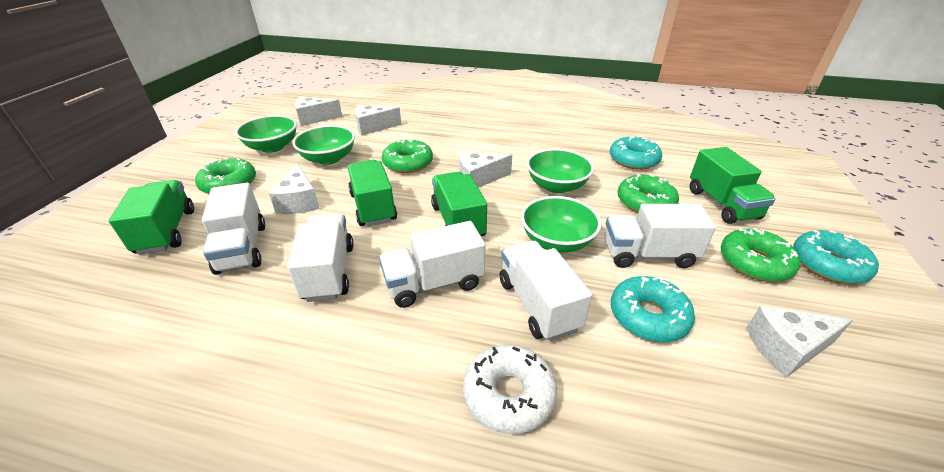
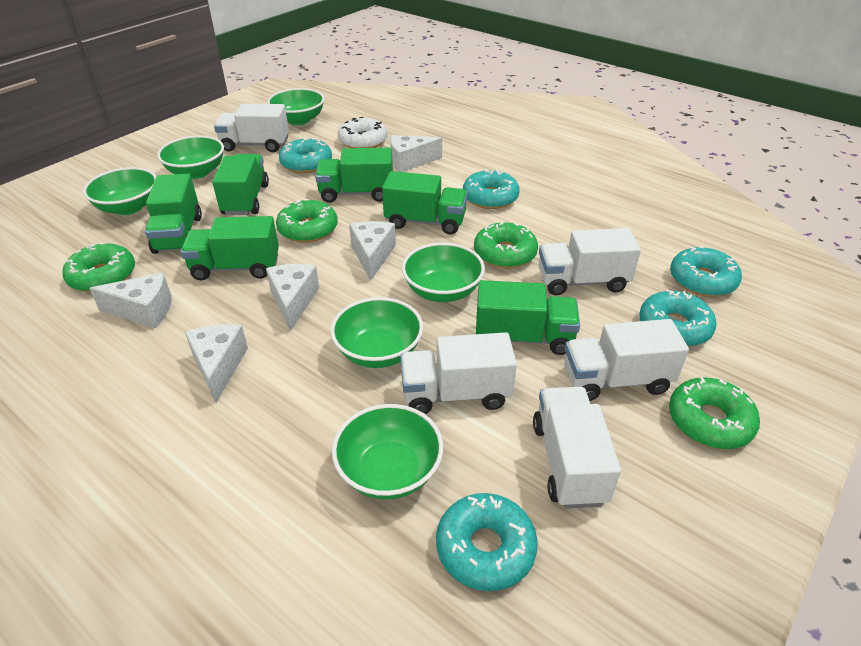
green bowl: [235,115,297,153] [292,125,355,165] [521,196,602,253] [527,148,594,193] = 4 -> [83,167,156,215] [157,135,224,179] [267,88,325,125] [331,297,423,368] [332,404,443,499] [402,242,485,302] = 6
green truck: [109,180,194,255] [348,160,397,226] [431,172,487,236] [690,147,776,224] = 4 -> [145,174,202,254] [181,216,279,280] [212,154,269,215] [315,148,393,203] [382,171,467,235] [476,280,580,355] = 6
turquoise donut: [610,136,662,170] [611,276,695,342] [793,230,879,284] = 3 -> [279,138,332,173] [436,493,538,591] [463,169,520,209] [639,290,716,347] [670,246,742,297] = 5

